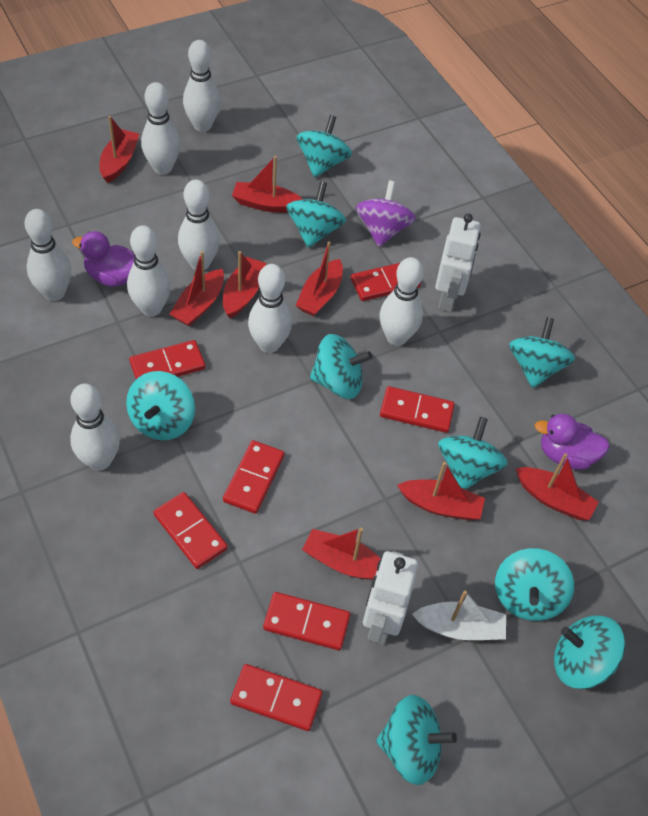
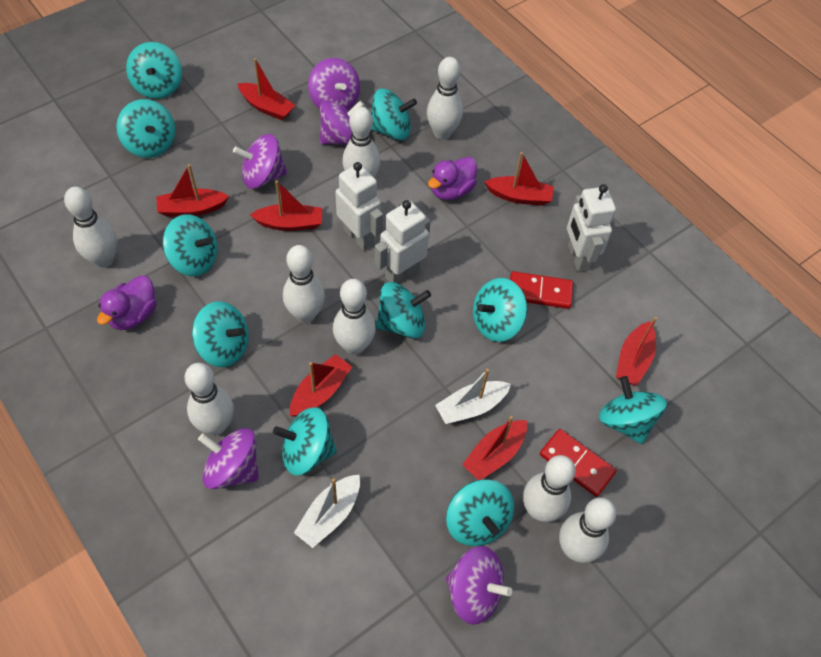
purple spinning top: [356,181,416,247] = 1 -> [198,428,259,490] [233,134,287,189] [308,58,360,110] [320,100,364,145] [446,546,512,625] = 5
red boat: [99,116,139,183] [169,251,224,326] [223,251,266,318] [232,156,302,212] [296,242,343,316] [302,528,381,580] [397,462,485,520] [515,453,599,520] = 8 -> [156,164,229,217] [237,58,295,120] [250,180,322,231] [290,354,352,417] [462,416,527,480] [484,152,554,206] [616,317,657,386] = 7
red domino: [129,340,206,379] [154,492,228,569] [223,440,285,514] [230,664,323,731] [263,592,350,650] [351,263,421,301] [380,386,455,433] = 7 -> [510,271,573,309] [540,429,617,497] = 2
turquoise spinning top: [126,371,195,440] [286,181,346,248] [296,115,352,178] [310,334,372,399] [376,695,457,785] [438,417,508,489] [495,548,574,621] [509,317,575,388] [554,616,625,689] = 9 -> [116,99,175,158] [126,42,182,99] [163,214,217,276] [192,301,249,367] [273,407,337,476] [371,89,417,140] [376,282,431,339] [446,479,514,546] [473,278,527,342] [599,376,667,444] = 10
white boat: [412,591,506,640] = 1 -> [294,475,360,548] [435,369,511,424] = 2
white robot: [363,551,418,645] [435,213,480,312] = 2 -> [335,162,383,251] [375,200,431,283] [567,184,616,272] = 3

